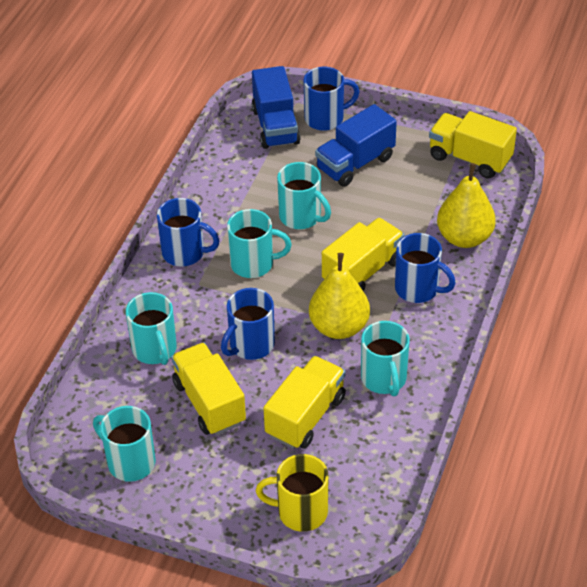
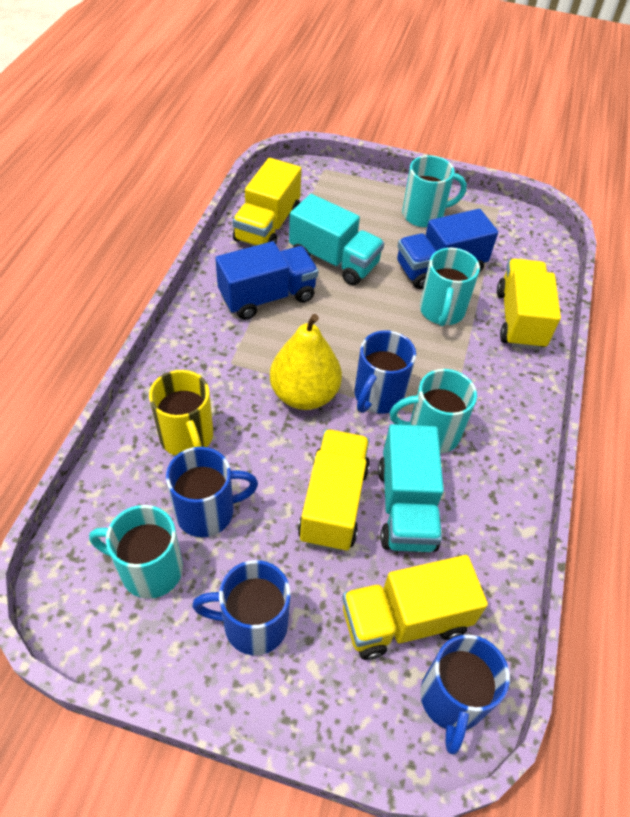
turquoise mug: [93,406,156,482] [126,292,177,365] [227,209,292,278] [277,162,331,229] [361,321,410,397] = 5 -> [89,505,183,599] [390,369,477,454] [402,155,467,227] [420,248,480,326] = 4
turquoise truck: none = 0 -> [289,194,384,285] [378,424,444,552] = 2
yellow pear: [309,253,370,339] [437,163,496,248] = 2 -> [270,314,342,410] = 1

